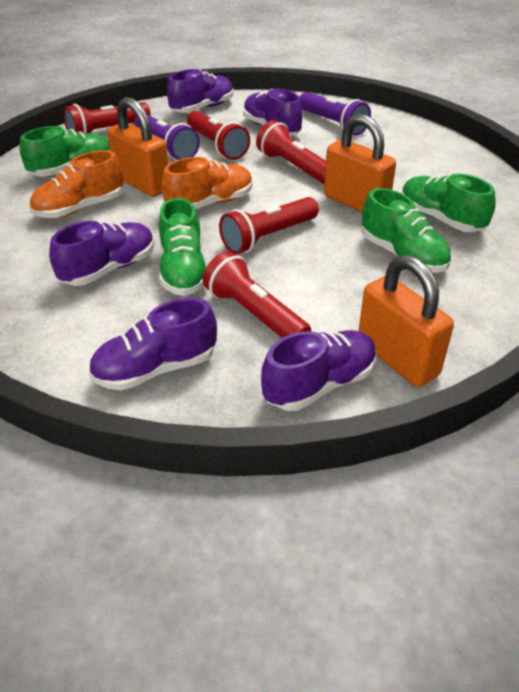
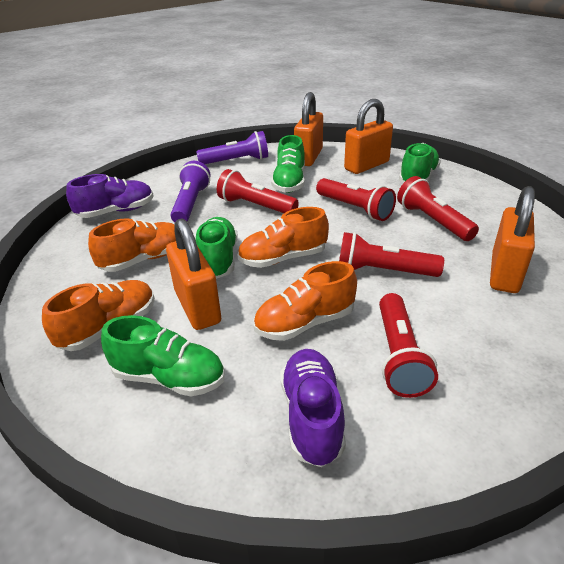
orange padlock: [107,97,168,197] [324,114,396,213] [359,255,454,387] = 3 -> [166,218,221,330] [294,92,323,166] [344,99,393,174] [490,186,535,293] = 4
orange shoe: [30,150,124,218] [161,157,253,209] = 2 -> [42,280,155,351] [88,218,176,272] [238,207,329,268] [254,261,357,341] = 4
purple shoe: [49,221,155,286] [88,298,217,391] [167,69,234,113] [243,89,303,135] [261,330,377,411] = 5 -> [66,174,154,218] [280,349,346,467] = 2

